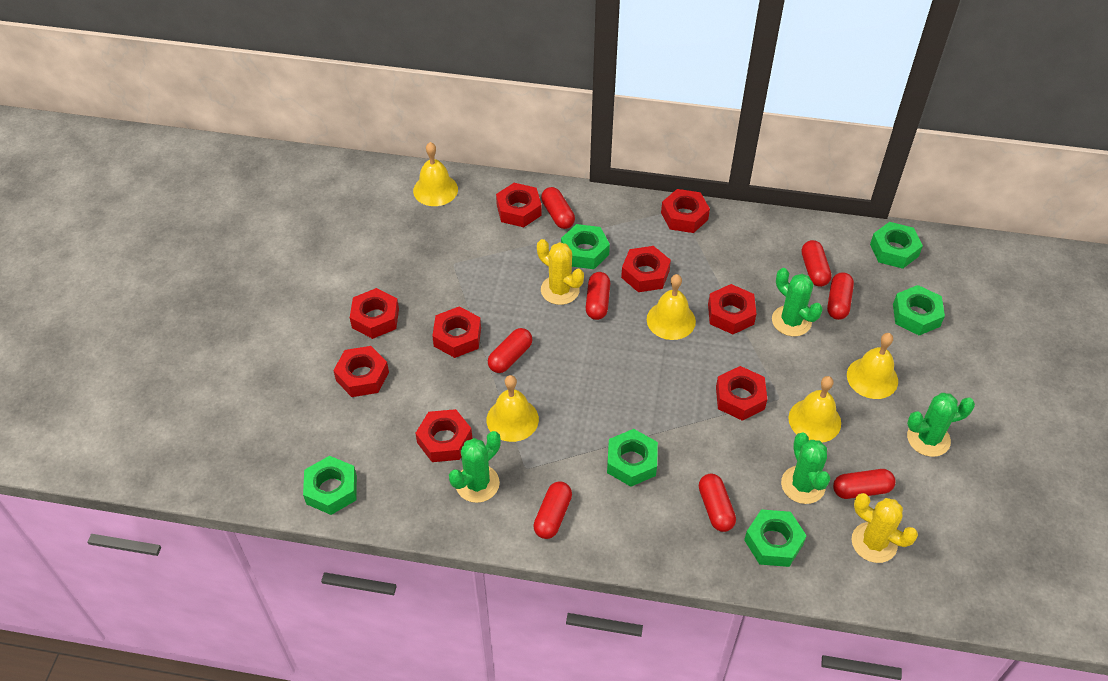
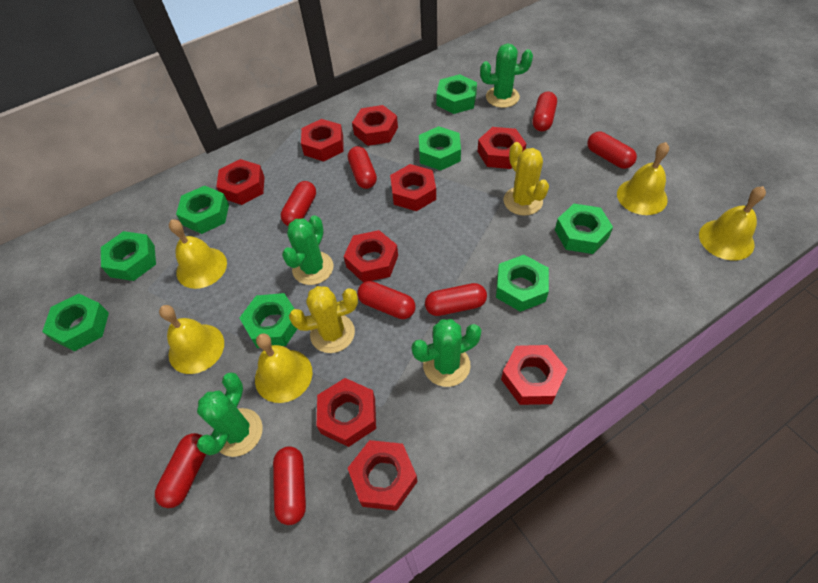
green nut: [303,456,357,515] [561,224,610,269] [607,429,658,487] [744,509,807,567] [870,222,923,269] [893,285,945,336] = 6 -> [42,293,109,352] [101,231,156,281] [176,186,229,234] [239,293,297,348] [419,126,461,171] [436,74,477,114] [496,255,549,312] [555,204,613,254] = 8

